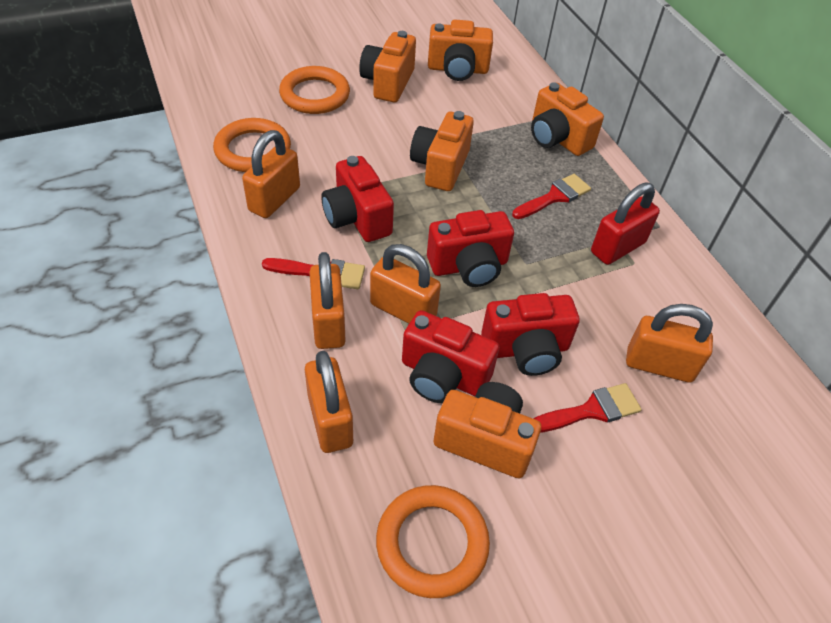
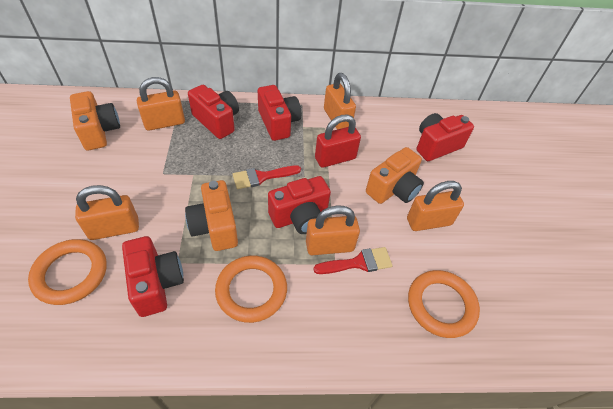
orange camera: [359,31,416,102] [410,111,474,191] [428,20,493,81] [434,382,541,478] [531,82,604,156] = 5 -> [70,91,120,151] [185,180,238,251] [366,147,424,204] = 3
red brush: [262,258,365,289] [512,174,591,219] [533,383,642,433] = 3 -> [233,166,301,189] [314,247,392,274] = 2
red camera: [321,156,394,242] [402,310,499,403] [427,210,514,287] [481,293,580,376] = 4 -> [122,236,184,317] [188,85,239,139] [258,85,301,141] [268,176,331,234] [416,113,474,161] = 5

